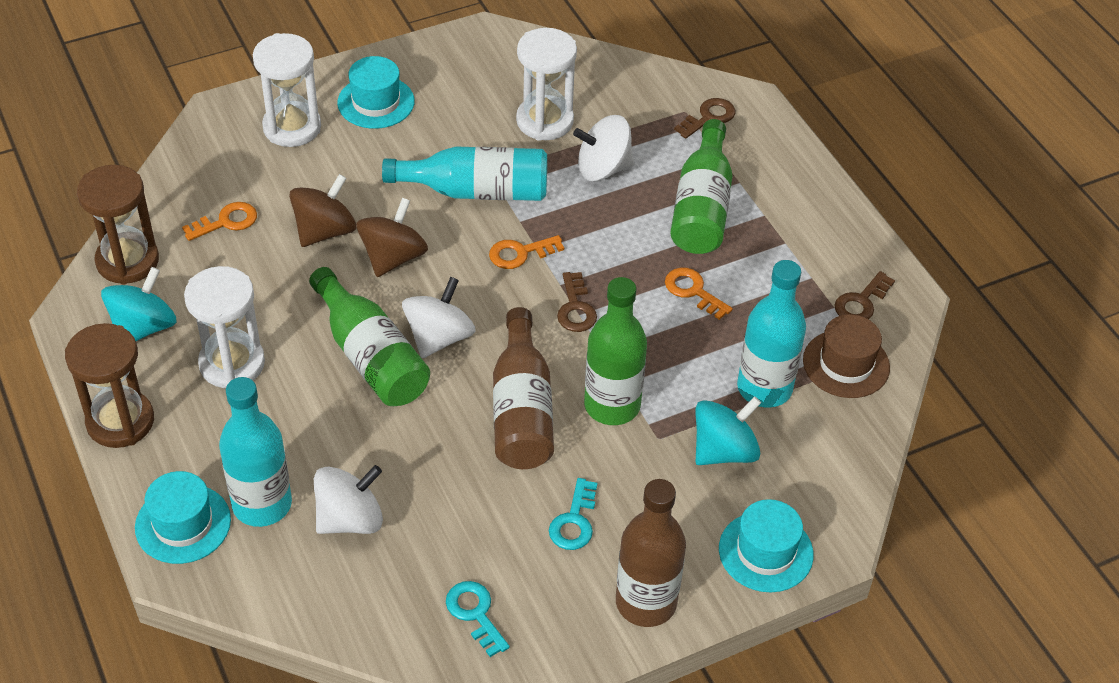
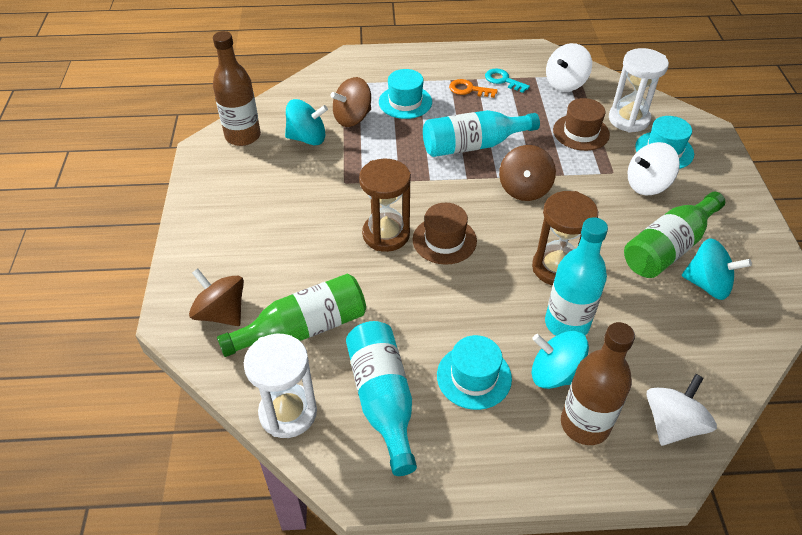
brown hat: [803,314,890,398] = 1 -> [413,203,477,265] [553,98,610,151] = 2
brown key: [557,272,597,332] [674,98,735,139] [834,271,895,319] = 3 -> none = 0
brown spinning top: [289,174,356,247] [356,198,428,277] = 2 -> [189,268,244,326] [330,77,371,127] [499,145,556,201] = 3
green bottle: [309,267,430,406] [584,277,647,425] [670,119,733,254] = 3 -> [217,274,366,357] [624,192,725,278] = 2
orange key: [182,202,257,241] [489,235,564,269] [665,268,733,320] = 3 -> [449,79,498,98] = 1
turquoise key: [446,581,510,657] [549,478,598,550] = 2 -> [485,69,530,93] = 1
turquoise spinning top: [101,267,176,341] [695,396,761,465] = 2 -> [285,99,328,145] [532,331,589,389] [682,238,752,300] = 3
white hourglass: [184,266,265,388] [253,33,321,147] [516,28,577,141] = 3 -> [244,334,317,438] [609,48,669,133] = 2

